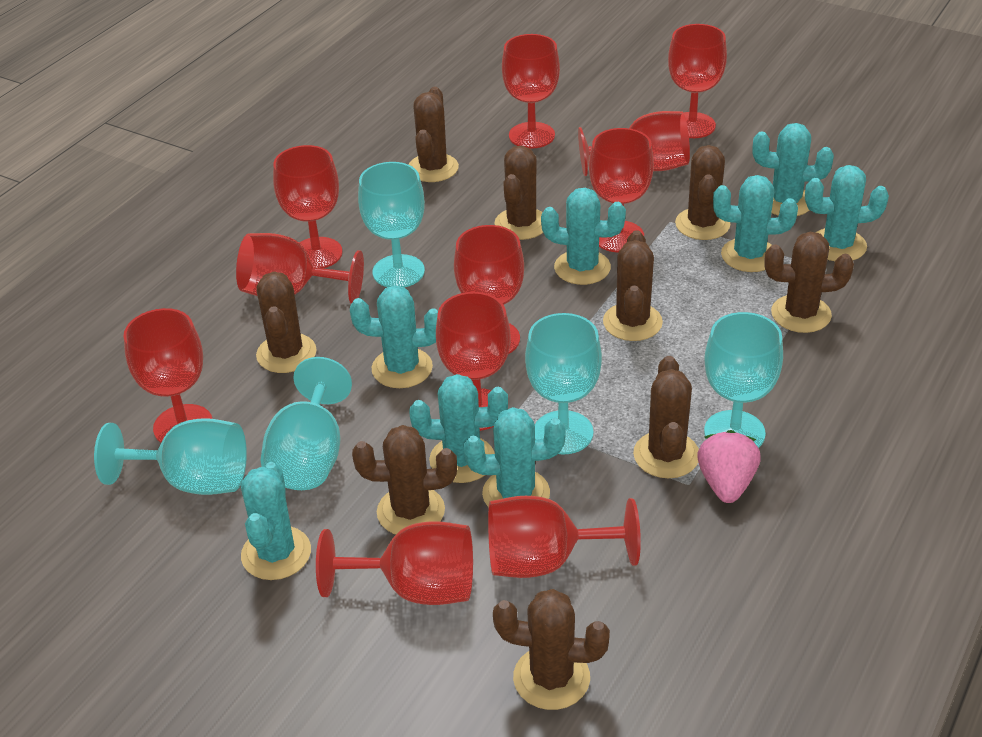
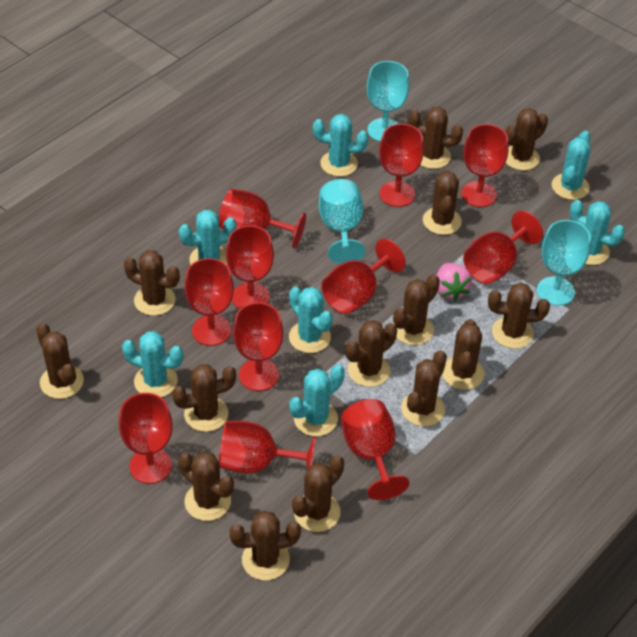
brown cactus: [256,272,317,373] [352,425,457,535] [408,87,459,182] [493,589,610,710] [494,146,543,240] [603,230,663,341] [633,356,699,478] [675,145,730,240] [764,232,854,333] = 9 -> [36,323,84,399] [124,250,180,316] [172,364,236,432] [178,452,234,521] [229,511,301,580] [292,455,344,532] [345,320,397,387] [393,274,440,345] [401,350,447,426] [409,107,463,169] [423,170,462,235] [442,319,485,390] [488,283,550,349] [506,108,548,170] = 14
turquoise cactus: [241,462,311,580] [350,285,438,388] [409,374,508,483] [464,407,566,508] [541,188,626,285] [713,175,798,272] [753,123,834,216] [805,165,889,261] = 8 -> [122,331,184,397] [179,210,236,266] [289,287,333,353] [289,365,344,436] [313,114,368,177] [552,131,591,200] [570,200,625,265] = 7
turquoise goblet: [94,418,247,495] [261,357,352,490] [358,162,425,287] [525,313,602,454] [704,312,783,448] = 5 -> [319,179,365,264] [367,61,409,142] [537,220,591,306] = 3

